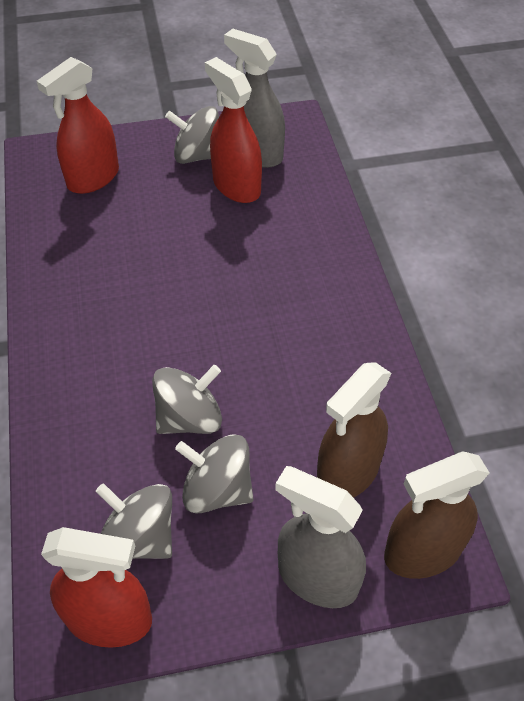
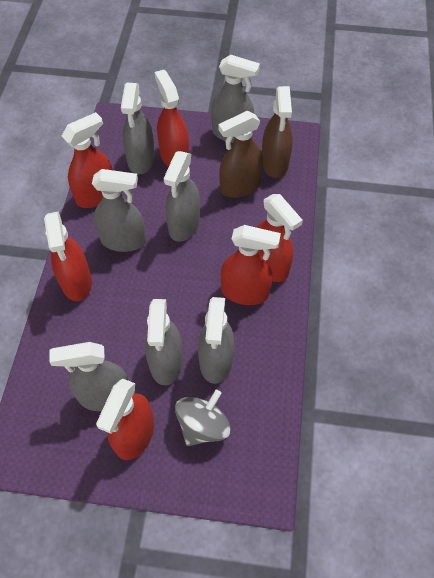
grey spinning top: [96,483,172,559] [152,365,222,434] [165,106,219,164] [175,434,254,513] = 4 -> [175,390,231,446] = 1
grey spray bottle: [224,29,285,168] [275,466,366,608] = 2 -> [49,342,129,411] [92,169,146,252] [121,83,155,174] [145,299,183,385] [164,151,200,242] [198,297,234,384] [211,55,260,143] = 7
red spray bottle: [37,57,119,194] [41,527,152,648] [205,57,262,203] = 3 -> [44,211,92,301] [62,112,112,208] [96,379,154,460] [154,70,189,167] [221,225,281,305] [256,194,303,282] = 6

